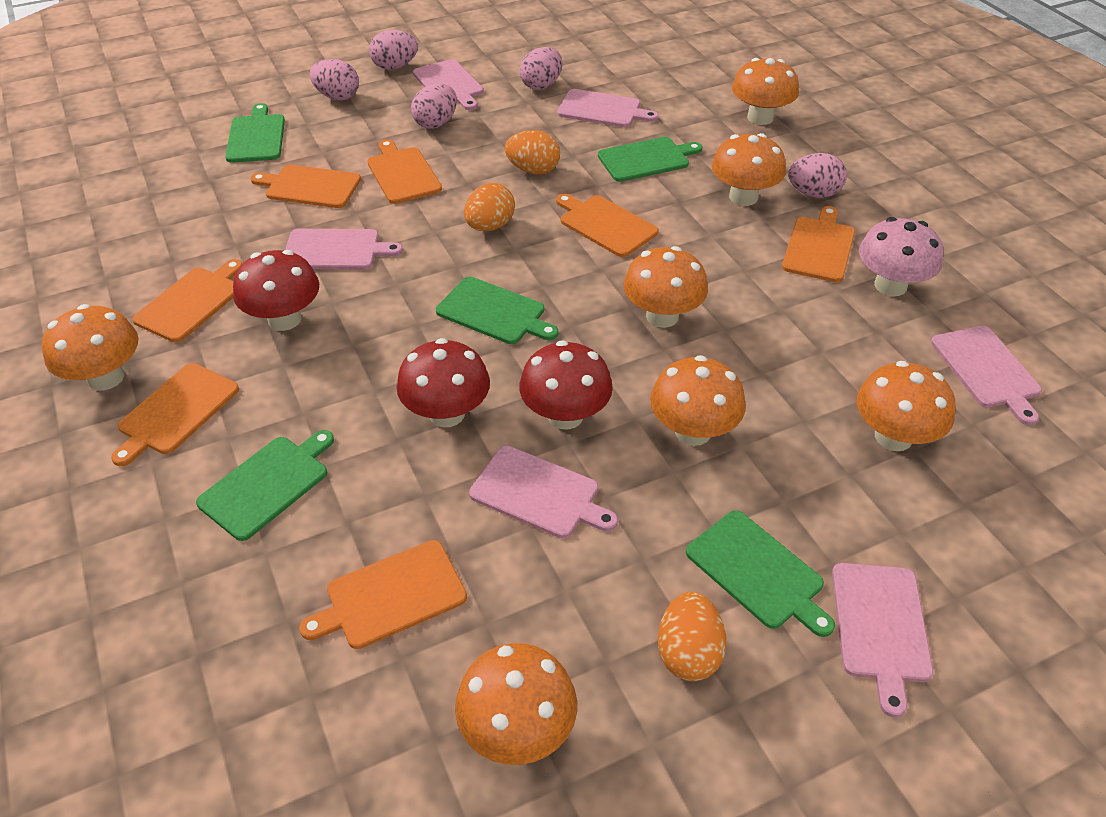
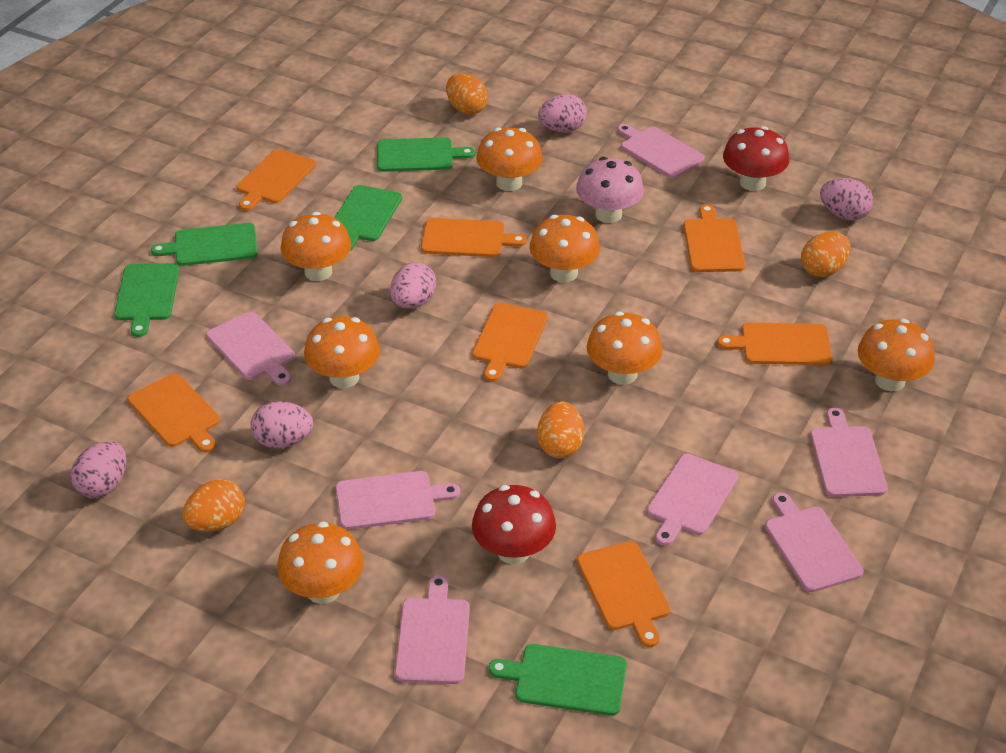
orange egg: [464,183,515,231] [505,130,560,174] [658,592,726,681] = 3 -> [183,479,245,532] [446,73,488,115] [537,401,584,459] [801,232,851,277] = 4
pink cutting board: [285,229,403,270] [413,59,484,110] [469,446,618,538] [557,89,658,127] [832,563,933,718] [931,326,1042,425] = 6 -> [206,312,295,385] [335,471,460,530] [395,575,470,684] [617,124,705,178] [647,454,738,546] [765,492,864,592] [810,408,888,497] = 7
red mushroom: [233,250,319,331] [396,338,490,427] [519,340,613,430] = 3 -> [472,485,556,564] [723,126,789,191] = 2

